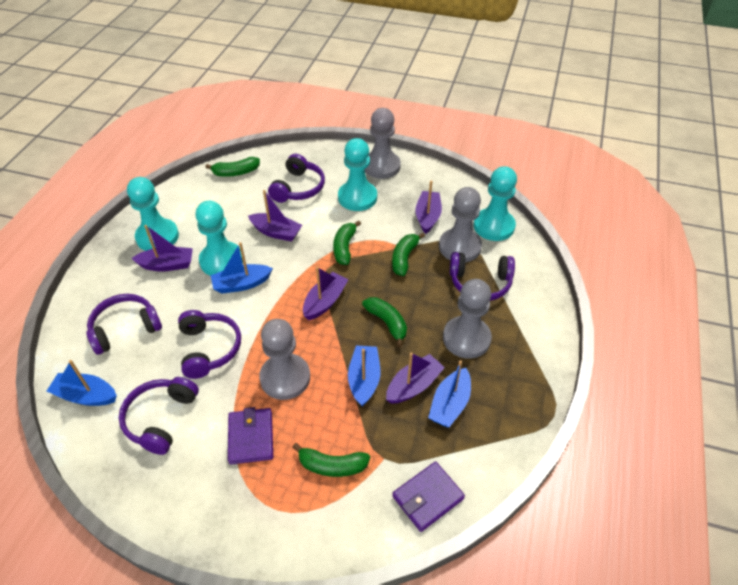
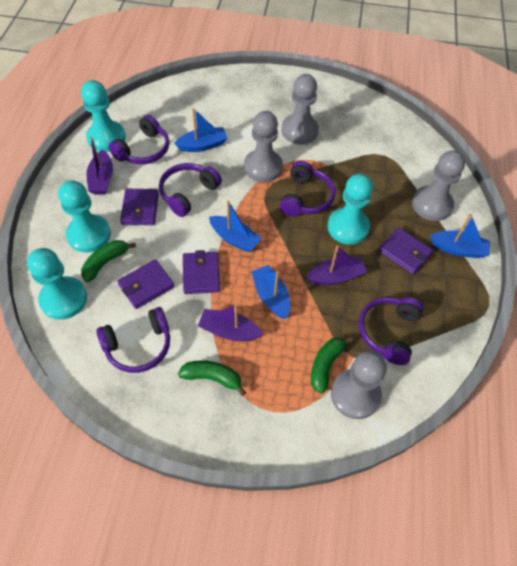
green banana: [205,157,260,177] [292,443,370,477] [333,220,361,265] [362,297,407,347] [392,233,425,276] = 5 -> [81,240,136,282] [178,360,246,396] [311,337,353,394] = 3
purple boat: [131,225,193,272] [248,190,302,242] [303,266,349,320] [386,352,445,404] [415,181,442,234] = 5 -> [87,137,113,195] [198,303,263,341] [306,245,367,285] = 3
purple wallet: [228,407,273,465] [392,461,465,532] = 2 -> [117,259,174,309] [120,189,159,225] [183,250,220,294] [378,227,433,274] = 4

